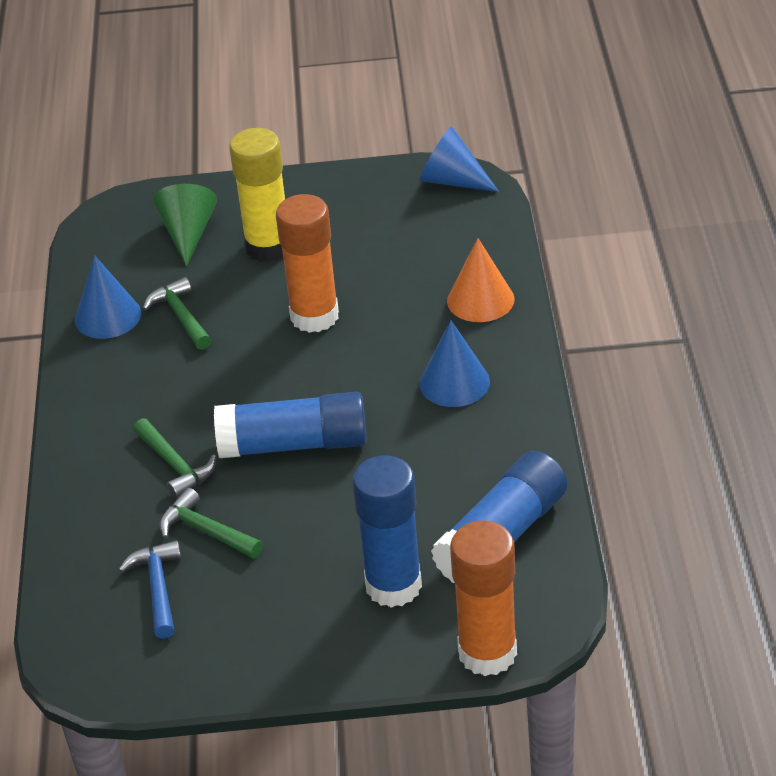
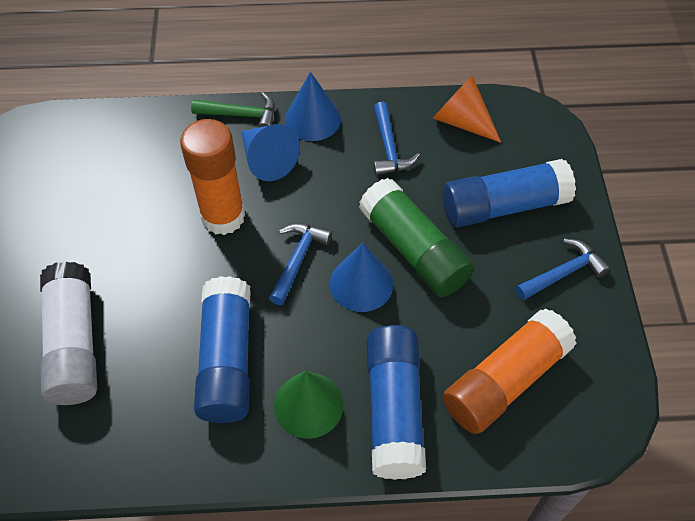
blue hammer: [118,540,181,639] = 1 -> [269,223,332,305] [373,102,420,175] [515,239,610,301] = 3
green glue stick: none = 0 -> [359,178,474,297] = 1
green hammer: [133,418,216,498] [143,277,211,350] [159,488,263,559] = 3 -> [191,92,275,128] = 1
white glue stick: none = 0 -> [40,261,97,405] = 1
yellow glue stick: [229,128,285,262] = 1 -> none = 0

